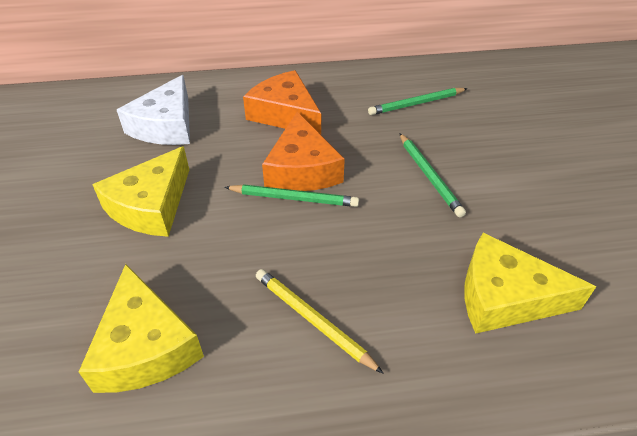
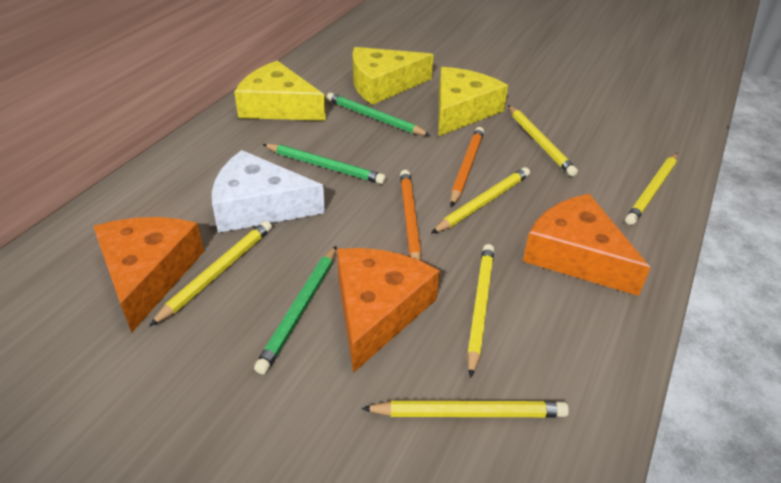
orange cheese: [243,70,321,135] [262,112,345,191] = 2 -> [93,217,204,333] [337,248,440,373] [523,194,651,296] = 3
orange pencil: none = 0 -> [400,170,421,261] [450,127,484,207] = 2
yellow pencil: [256,269,384,374] = 1 -> [150,221,272,326] [361,401,569,417] [431,167,530,234] [467,244,494,378] [508,105,578,176] [625,153,678,225] = 6

